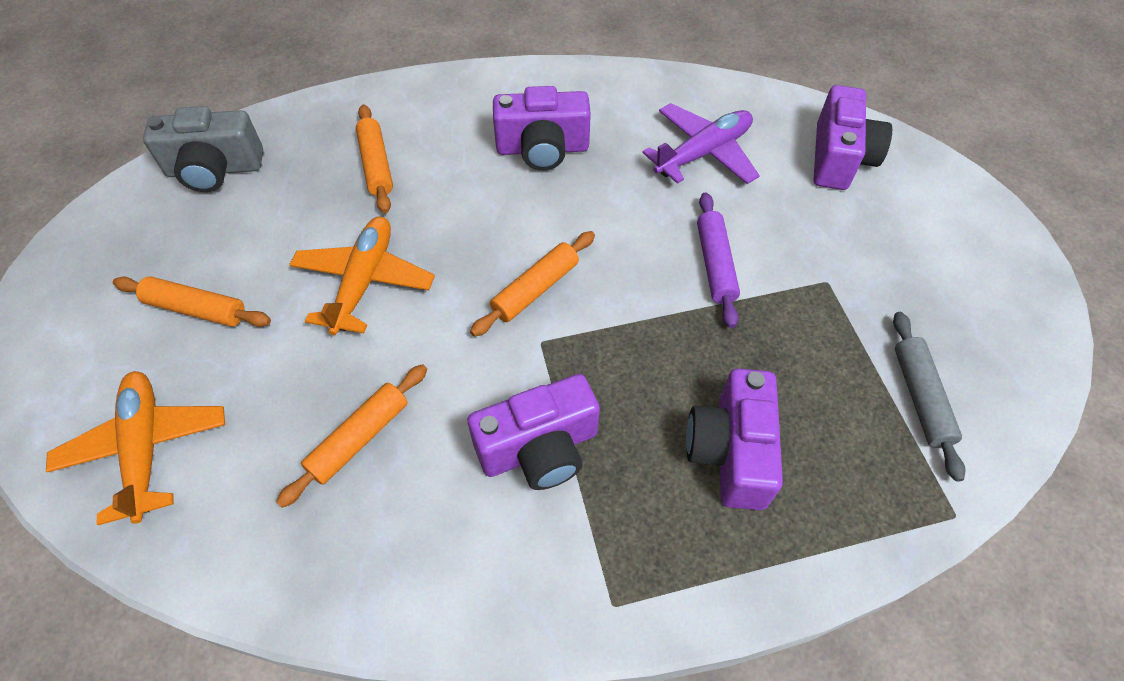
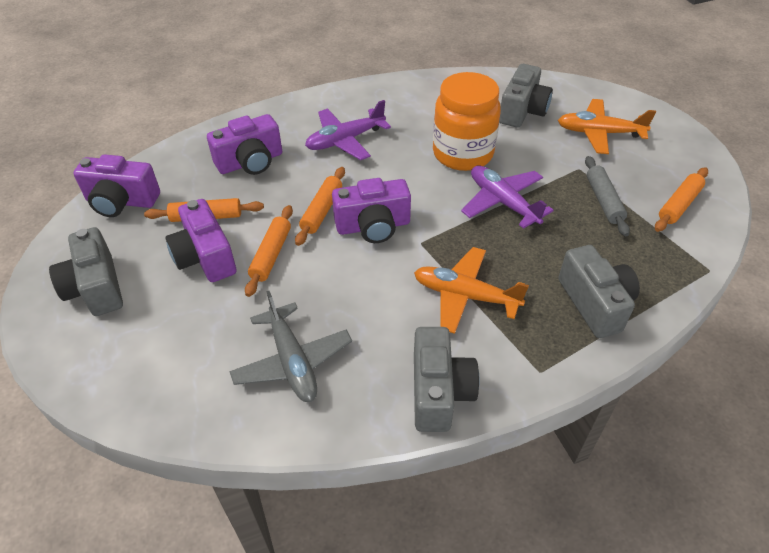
grey camera: [143,106,263,192] = 1 -> [49,227,123,316] [414,327,479,432] [499,64,553,128] [558,245,640,338] = 4
grey plane: none = 0 -> [229,291,352,402] = 1
orange jar: none = 0 -> [433,72,501,171] = 1
purple plane: [642,103,760,184] = 1 -> [305,100,391,160] [461,165,554,229] = 2
purple rolling pin: [697,192,740,328] = 1 -> none = 0

